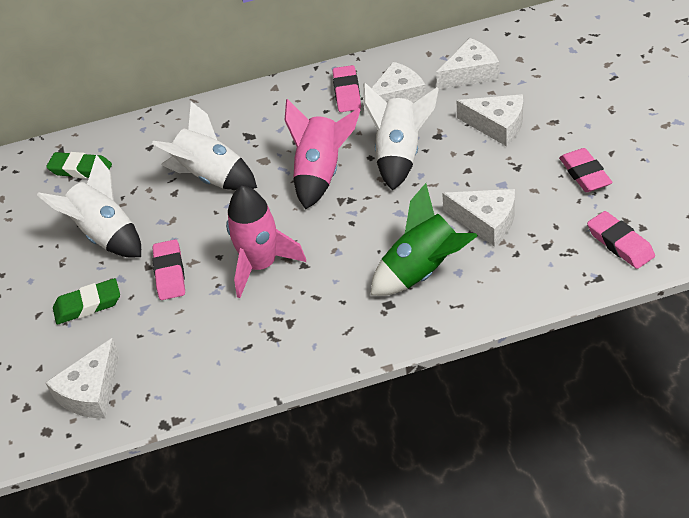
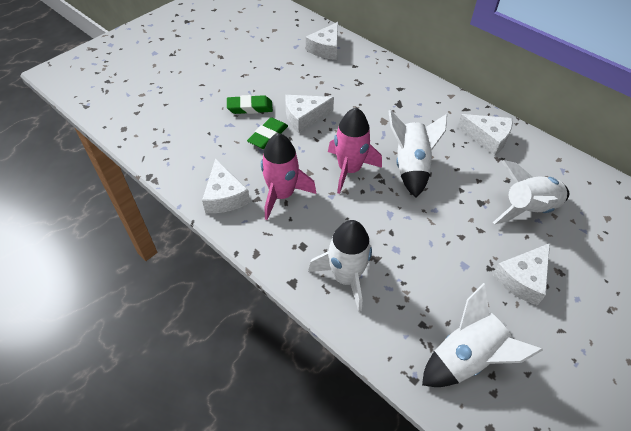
green rocket: [371,183,478,296] = 1 -> none = 0
pink eraser: [153,239,185,300] [333,65,361,112] [559,148,613,192] [587,211,655,269] = 4 -> none = 0
white rocket: [37,155,141,258] [152,102,257,190] [363,83,439,191] = 3 -> [308,220,372,312] [389,110,447,198] [422,283,543,387] [493,160,569,224] = 4

